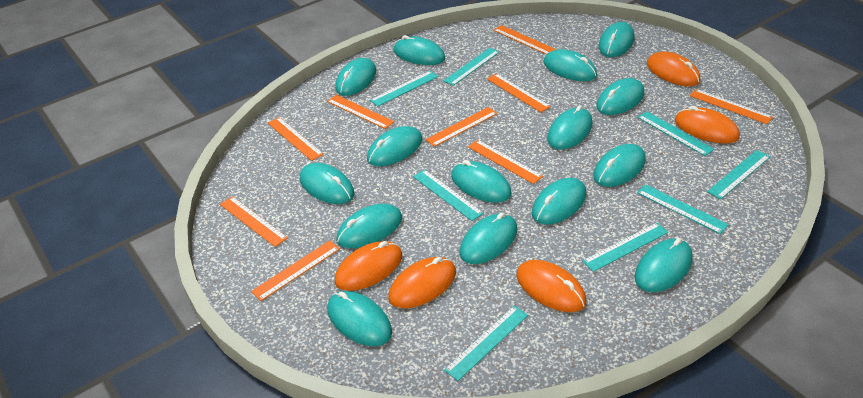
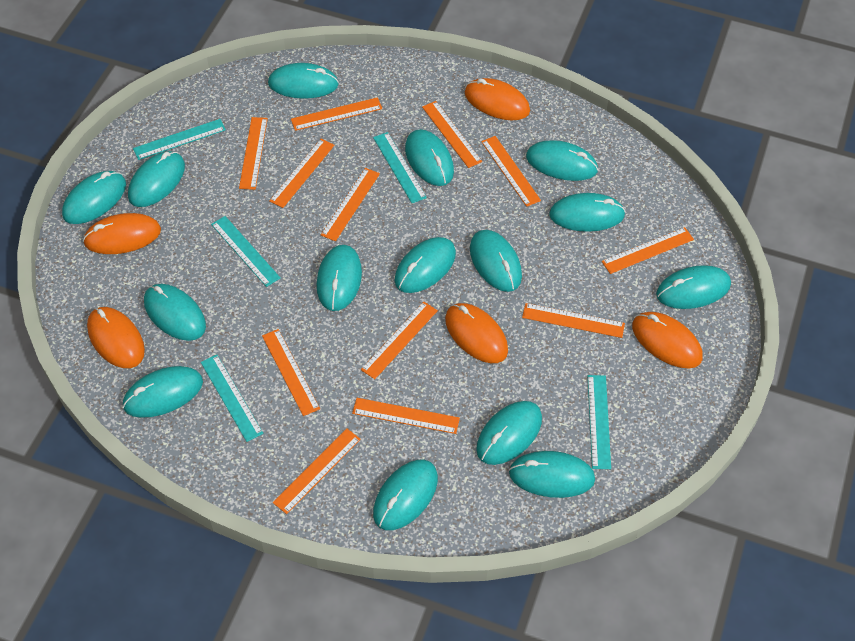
orange ruler: [220,196,288,247] [251,240,340,301] [268,117,324,161] [327,95,394,129] [425,107,497,147] [468,140,543,184] [487,73,551,112] [493,25,556,55] [690,89,773,124] = 9 -> [239,117,268,190] [262,329,320,416] [269,139,334,208] [273,428,361,514] [291,97,382,131] [321,168,380,241] [352,398,460,434] [361,302,438,379] [422,101,482,168] [481,136,541,207] [522,303,625,338] [602,227,694,274] = 12
turquoise ruler: [370,71,438,107] [413,169,484,221] [443,48,499,86] [444,306,528,381] [583,223,668,272] [637,111,714,156] [637,184,729,234] [707,150,770,199] = 8 -> [133,119,226,160] [201,355,263,442] [211,216,280,287] [373,132,427,203] [588,375,611,469] = 5

